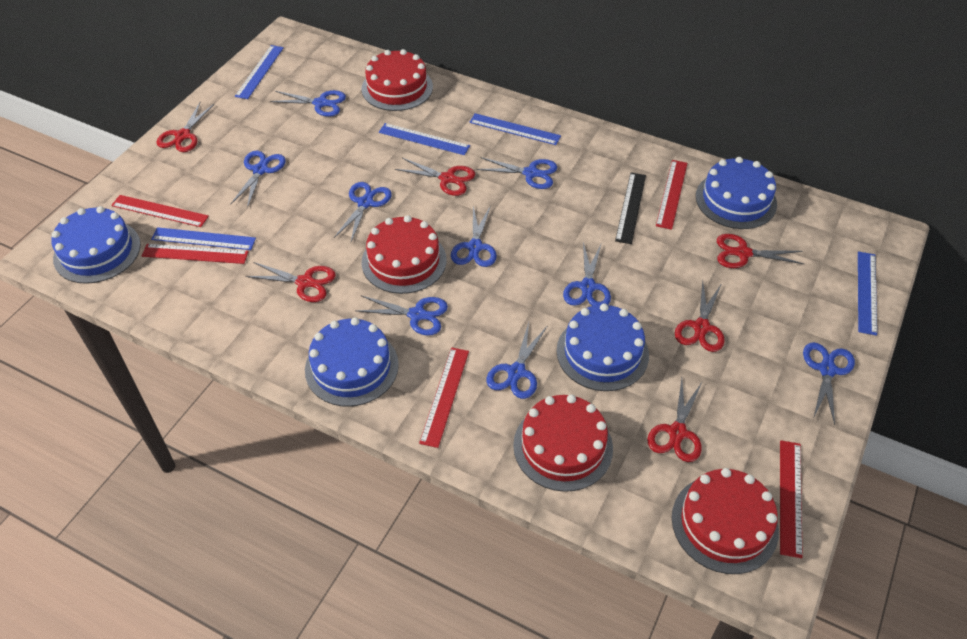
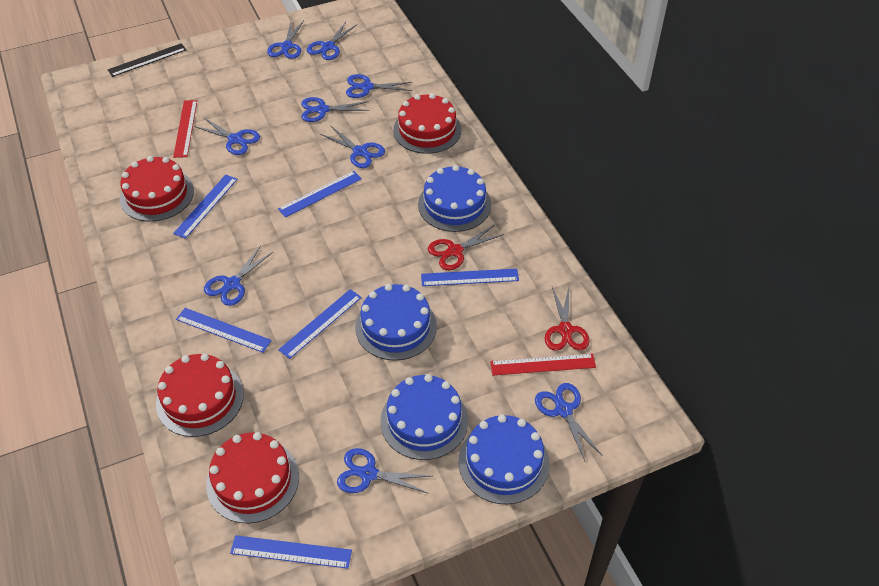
blue ruler: [151,227,256,250] [235,45,284,99] [379,123,470,155] [469,113,561,145] [858,251,877,336] = 5 -> [173,175,237,239] [176,308,272,353] [230,535,352,569] [278,171,362,218] [278,289,362,359] [421,269,519,286] = 6
red ruler: [111,195,209,227] [142,244,249,264] [419,347,469,448] [656,160,688,230] [780,440,803,558] = 5 -> [173,100,197,158] [490,353,596,375] = 2
red scissors: [156,102,214,152] [246,262,336,302] [395,158,475,196] [647,379,702,462] [675,280,725,352] [717,234,804,268] = 6 -> [428,225,504,270] [545,287,590,351] = 2

